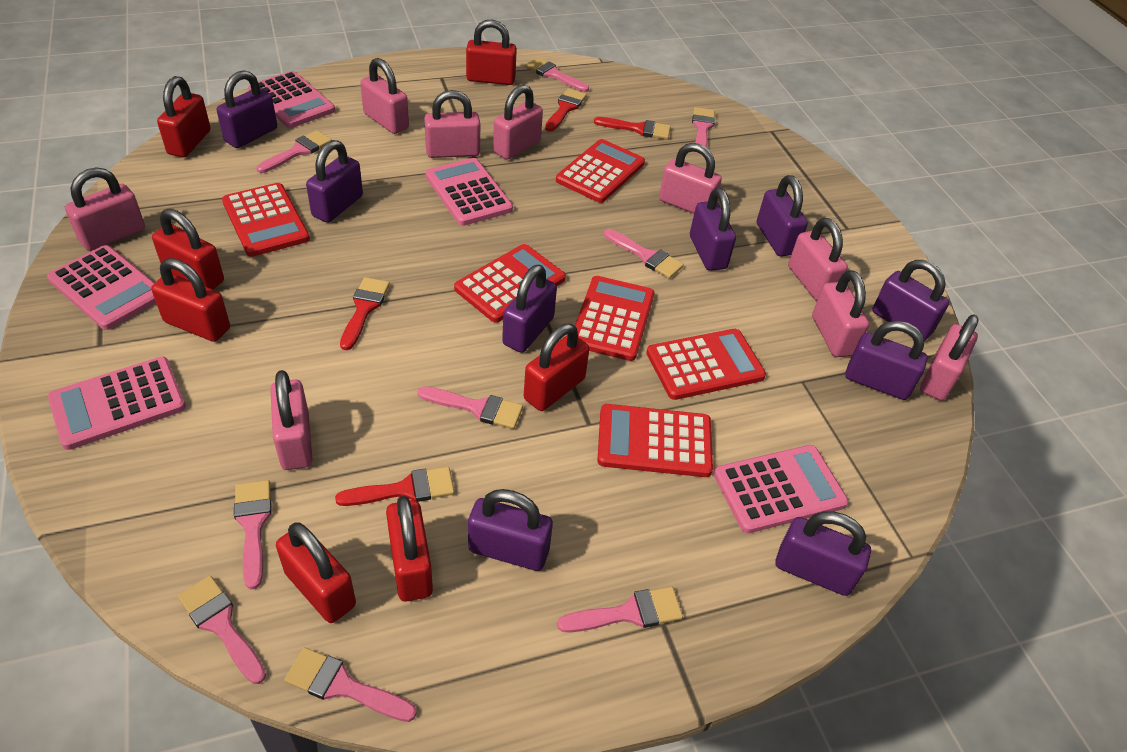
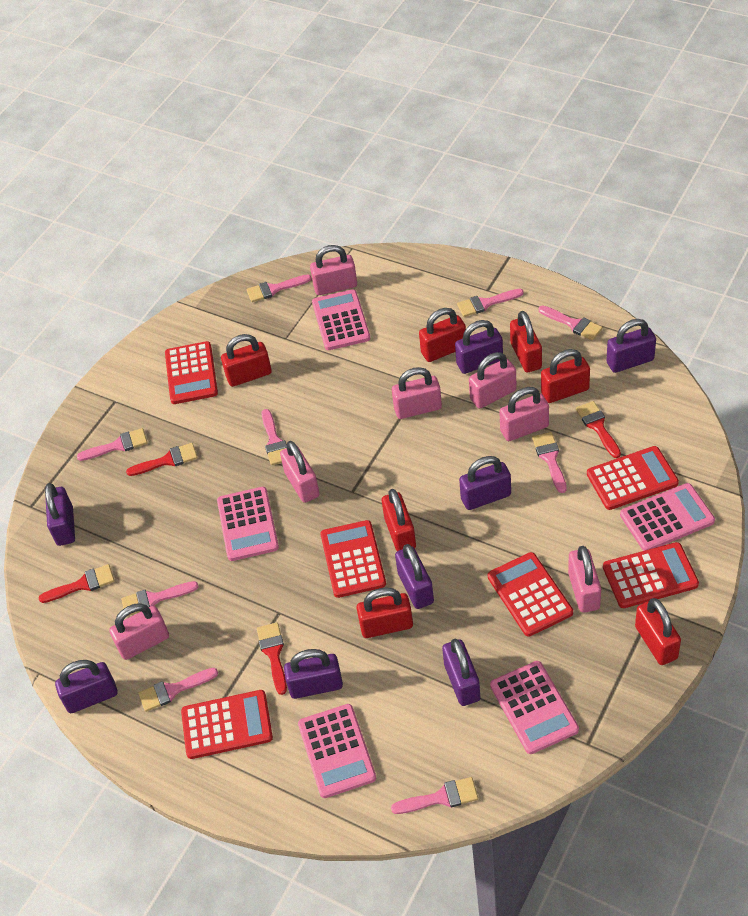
pink padlock: [65,167,145,251] [270,370,313,470] [360,58,409,134] [424,90,480,158] [493,85,543,160] [659,143,722,213] [788,218,848,301] [812,270,869,357] [920,315,979,401] = 9 -> [109,603,169,660] [280,441,320,503] [310,245,357,295] [392,367,442,419] [469,352,517,408] [499,387,549,441] [568,546,601,612] = 7
purple padlock: [217,70,277,148] [306,140,363,223] [468,489,553,571] [502,265,557,353] [690,188,736,271] [757,175,808,256] [776,511,871,596] [845,321,928,400] [872,260,949,340] = 9 -> [45,483,75,546] [55,660,118,713] [284,649,343,699] [395,544,434,609] [442,639,481,706] [455,320,503,374] [459,456,511,510] [606,319,656,373] = 8

